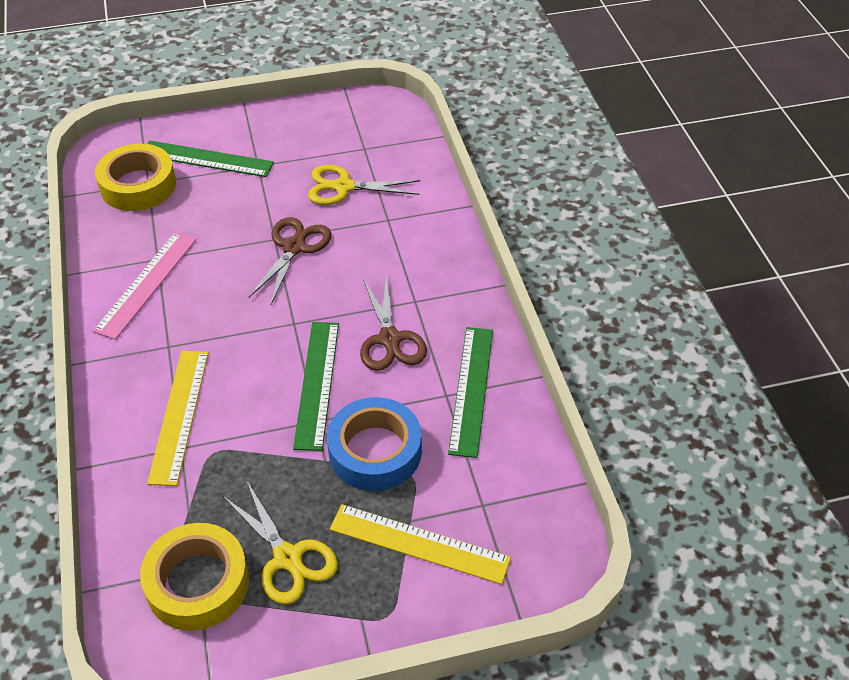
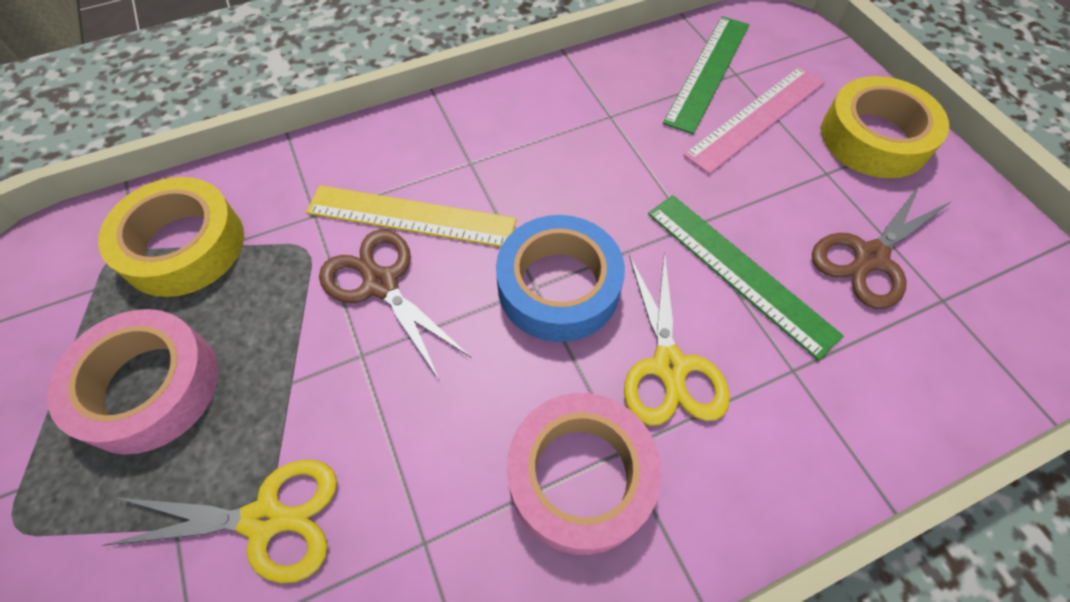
green ruler: [147,140,274,177] [293,322,339,451] [448,327,493,458] = 3 -> [648,195,844,361] [663,16,749,134] = 2
pink tape: none = 0 -> [47,309,218,454] [507,393,662,555] = 2
yellow ruler: [147,351,209,486] [330,504,511,585] = 2 -> [306,185,517,247] = 1

